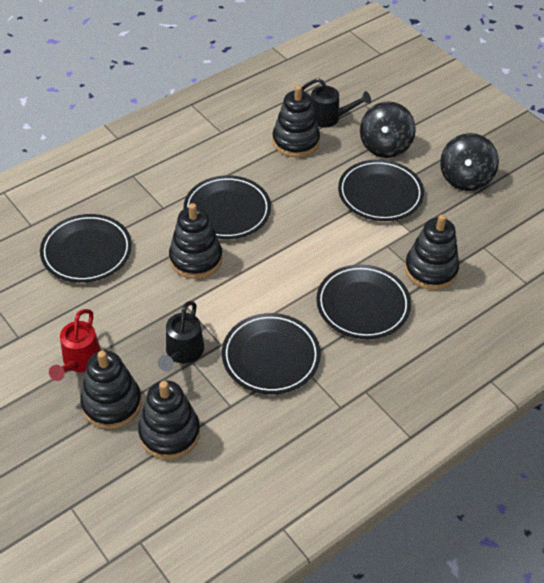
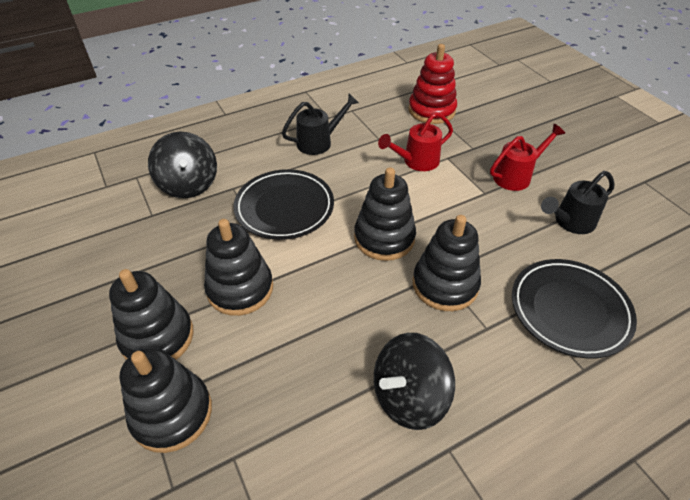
black plate: [40,214,132,283] [183,175,271,239] [222,313,321,394] [316,264,411,339] [338,160,424,221] = 5 -> [234,169,334,240] [512,259,637,359] = 2
red stacking toy: none = 0 -> [408,44,457,124] = 1
red watering can: [49,309,101,381] = 1 -> [378,112,453,171] [490,124,565,191] = 2

